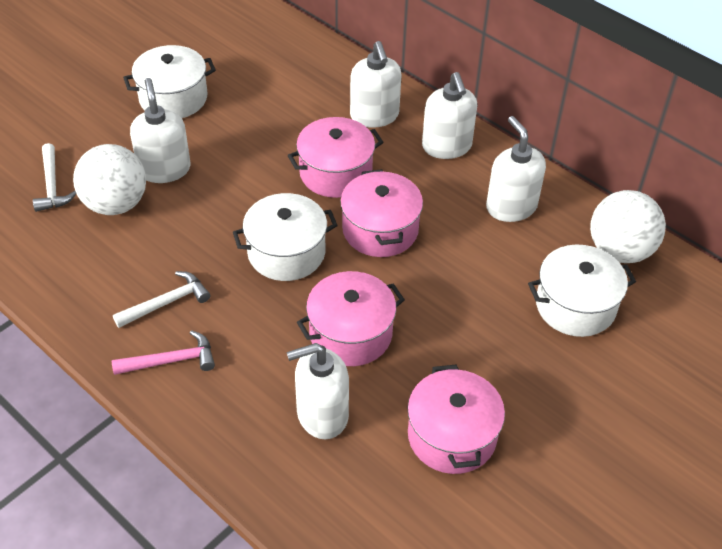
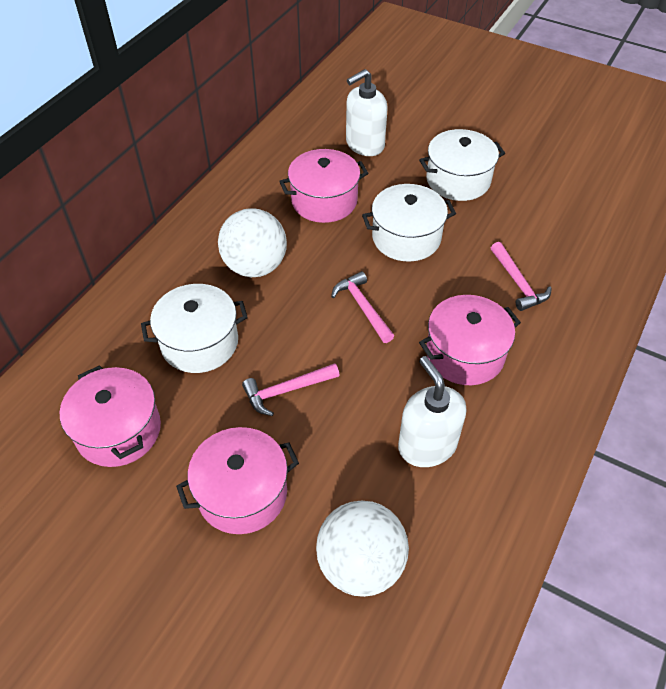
pink hammer: [112,330,215,375] = 1 -> [242,363,339,416] [331,271,394,343] [491,242,552,311] = 3
white hammer: [33,143,76,212] [113,271,210,328] = 2 -> none = 0
white soap dispenser: [130,78,191,183] [287,343,349,439] [350,41,402,128] [422,72,477,159] [486,116,546,222] = 5 -> [346,69,388,156] [398,356,466,467] = 2

